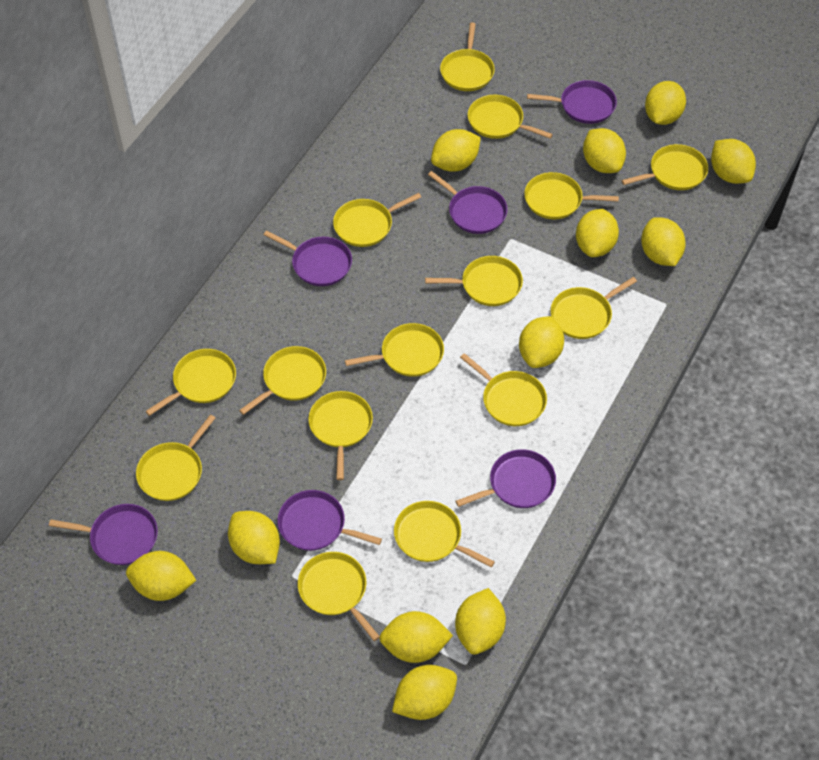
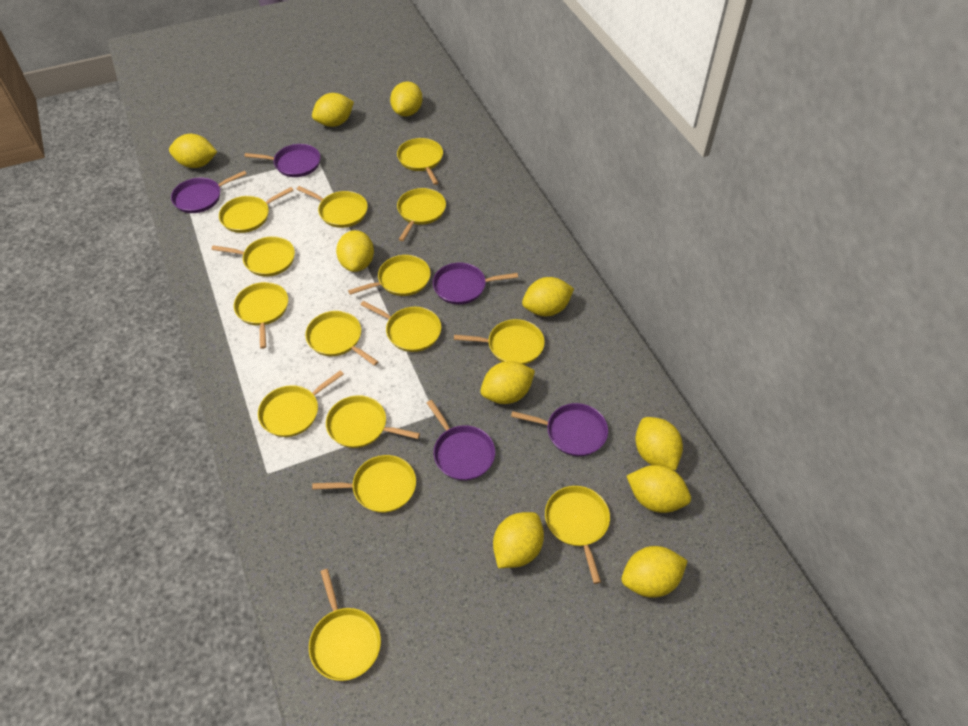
purple pan: [49,504,158,565] [263,230,352,286] [277,490,382,551] [428,171,508,234] [456,449,556,508] [527,80,617,124] = 6 -> [171,171,247,213] [244,144,321,177] [427,400,495,481] [433,263,518,304] [511,403,608,456] = 5
yellow lemon: [126,551,196,601] [228,511,280,564] [379,611,453,663] [392,665,457,720] [431,129,481,172] [455,588,506,655] [519,316,564,368] [576,209,619,257] [583,128,626,173] [641,217,686,266] [645,81,686,125] [711,139,756,184] = 12 -> [169,134,217,168] [312,93,354,127] [336,230,374,272] [390,81,422,116] [480,361,535,404] [493,512,544,568] [522,277,574,316] [622,546,688,598] [627,465,691,513] [635,417,683,470] = 10

